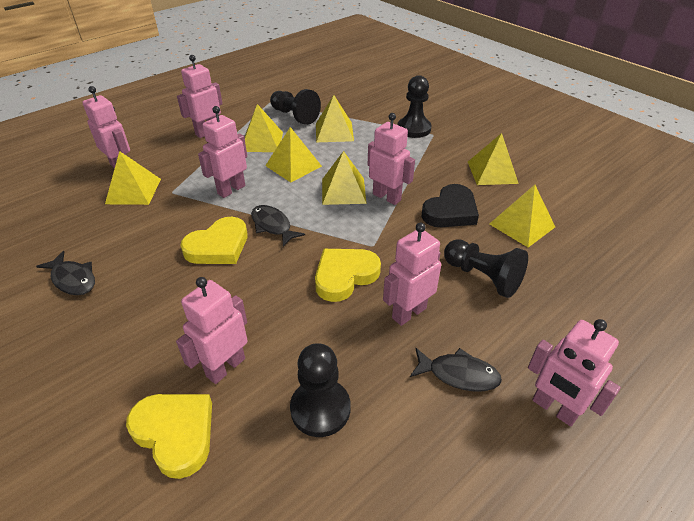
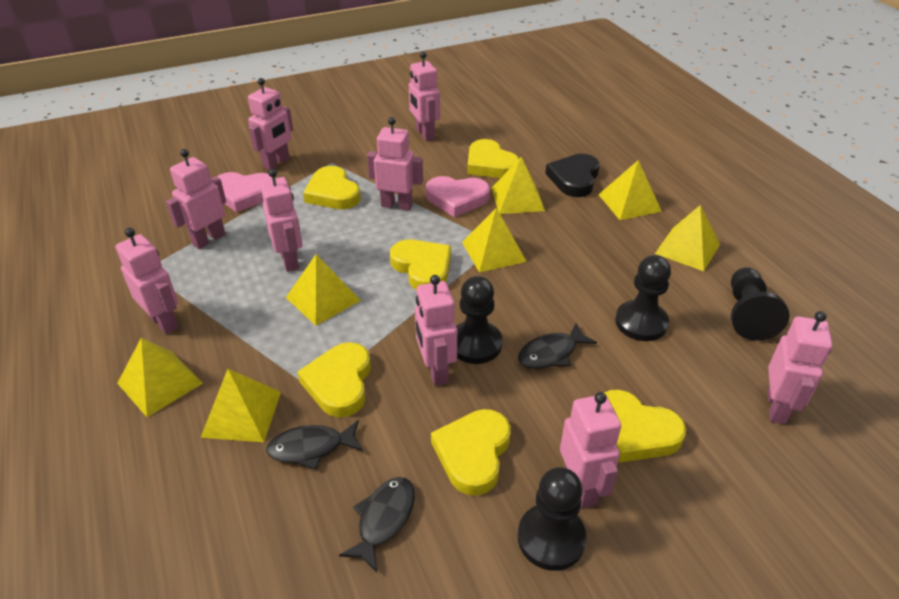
pink heart: none = 0 -> [217,172,272,212] [426,176,490,217] = 2
pink robot: [82,86,130,168] [176,277,248,384] [177,55,223,138] [198,106,247,198] [368,113,415,205] [383,223,441,326] [528,319,621,427] = 7 -> [116,228,178,334] [166,149,226,249] [248,78,293,170] [260,169,302,272] [367,117,423,211] [409,52,440,141] [415,275,457,386] [560,392,621,508] [767,311,832,424] = 9
yellow heart: [126,394,212,479] [181,217,248,264] [315,249,381,302] = 3 -> [297,342,371,417] [303,166,361,209] [390,239,451,290] [431,409,511,496] [467,139,519,178] [604,390,686,463] = 6

